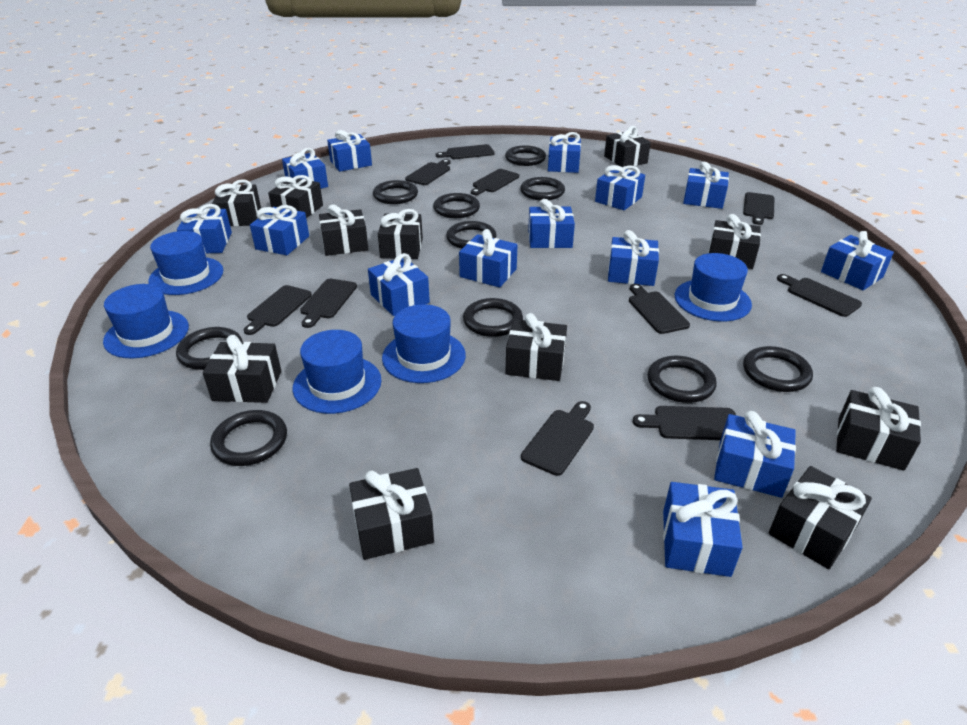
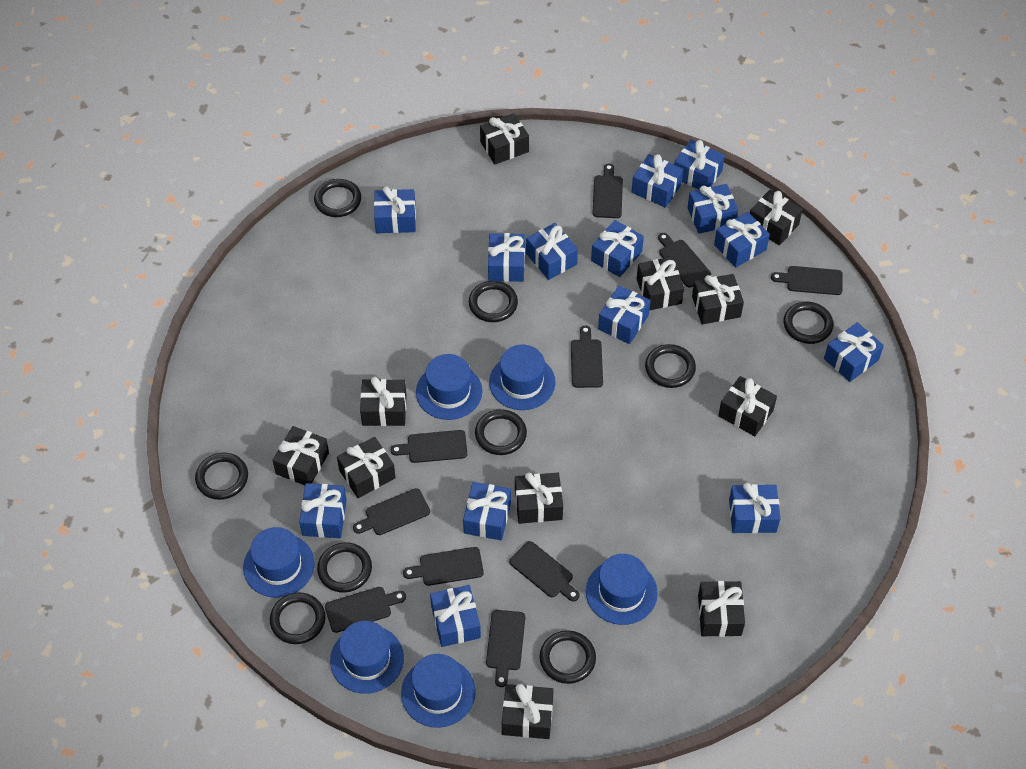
black ring: [176,327,243,370] [210,410,287,466] [373,180,418,204] [433,193,480,218] [446,221,496,249] [463,298,523,337] [505,145,546,166] [520,177,565,200] [648,356,717,403] [743,346,813,392] = 10 -> [195,453,248,500] [270,592,325,644] [314,179,361,217] [317,542,372,593] [468,281,518,322] [475,409,527,455] [539,630,596,684] [645,344,696,388] [783,302,833,344] = 9
blue hat: [103,284,189,358] [148,231,223,295] [293,330,382,414] [382,304,466,383] [675,253,752,321] = 5 -> [243,527,315,598] [330,621,404,694] [401,654,476,728] [416,354,482,420] [489,345,555,410] [586,554,658,625] = 6

